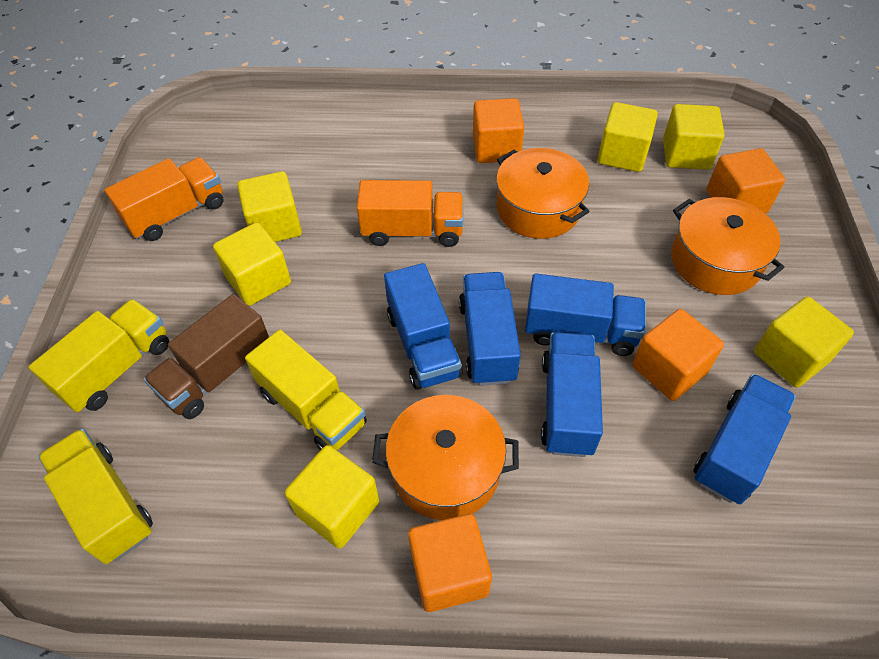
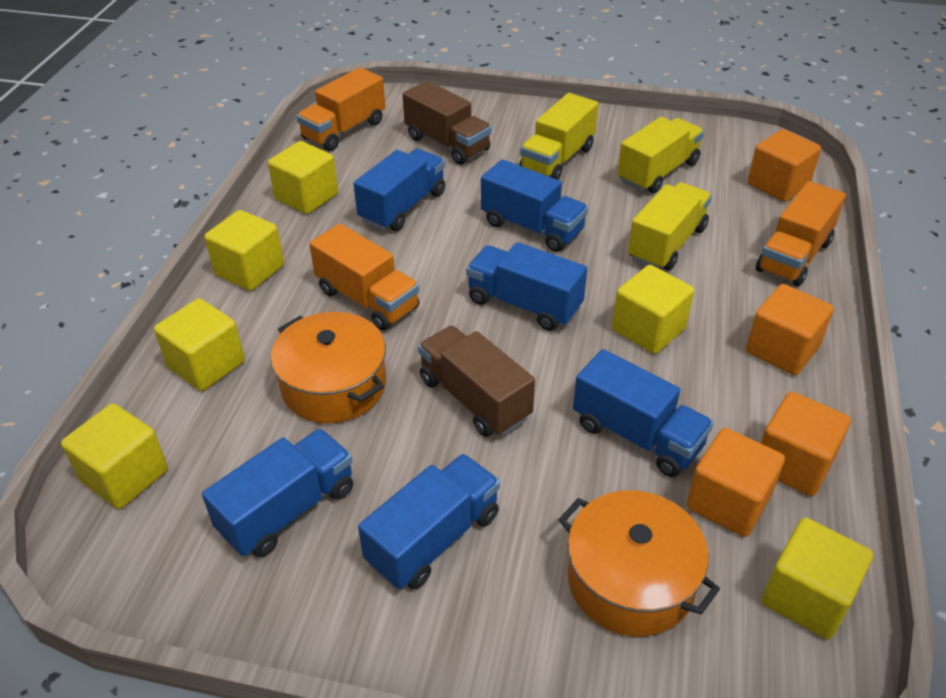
blue truck: [384,263,463,389] [459,272,521,386] [525,273,646,356] [541,332,603,457] [693,374,796,505] = 5 -> [202,429,353,557] [353,149,445,231] [358,454,500,589] [466,242,587,331] [481,159,588,252] [573,349,713,477] = 6
brown truck: [144,294,269,419] = 1 -> [403,81,491,165] [418,326,535,437] = 2
orange pot: [372,395,519,520] [496,148,590,239] [671,197,784,295] = 3 -> [271,312,386,423] [558,490,720,637] = 2
orange truck: [105,157,224,241] [357,180,464,247] = 2 -> [297,67,386,151] [309,224,419,331] [756,181,846,286] = 3

